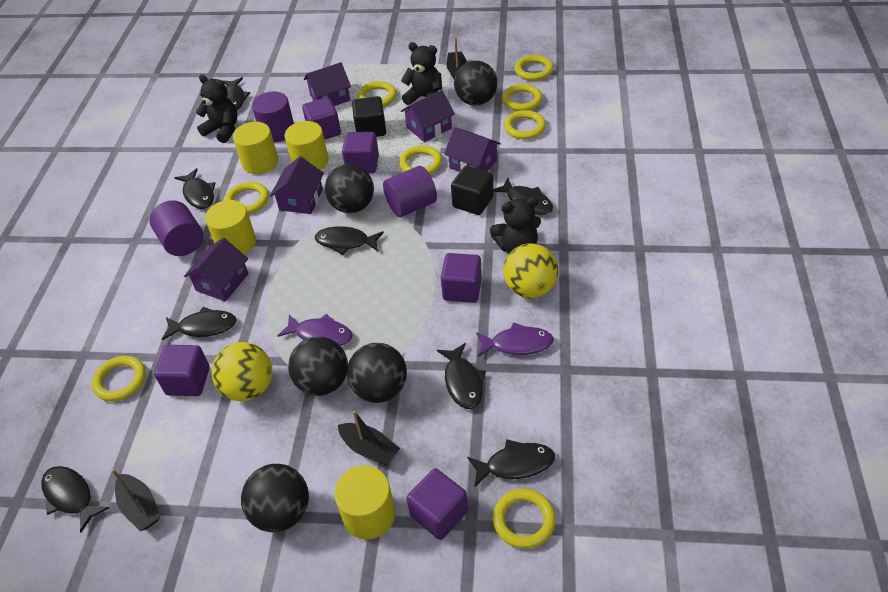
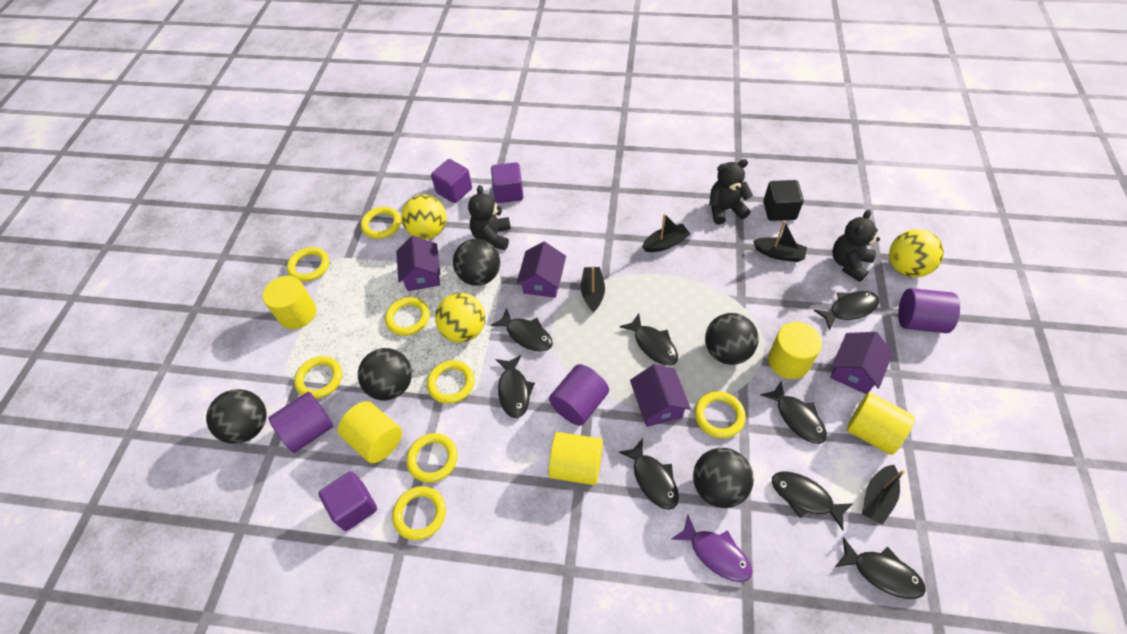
black boat: [111,469,160,531] [338,410,400,465] [446,37,467,79] = 3 -> [581,267,605,312] [642,214,690,252] [753,221,807,262] [862,465,905,525] = 4
black cube: [352,96,386,137] [451,166,493,215] = 2 -> [763,180,804,221] = 1
purple cube: [154,345,210,396] [302,98,341,140] [342,132,379,173] [407,468,468,540] [441,253,482,303] = 5 -> [318,471,377,531] [431,159,472,203] [491,162,524,203] = 3
purple fish: [277,314,353,346] [476,322,554,357] = 2 -> [672,515,753,582] = 1
purple house: [184,238,248,302] [270,156,324,214] [304,62,351,106] [401,90,455,142] [444,127,501,172] = 5 -> [396,236,441,291] [517,242,566,298] [630,364,691,427] [830,332,893,394] = 4
yellow ball: [212,342,272,401] [503,243,558,298] = 2 -> [401,195,447,239] [435,293,485,342] [889,229,944,277] = 3
yellow cylinder: [205,200,256,254] [233,122,278,174] [285,121,328,170] [334,466,395,540] = 4 -> [262,276,316,329] [338,401,402,463] [549,432,603,485] [768,322,822,379] [847,392,915,455] = 5

